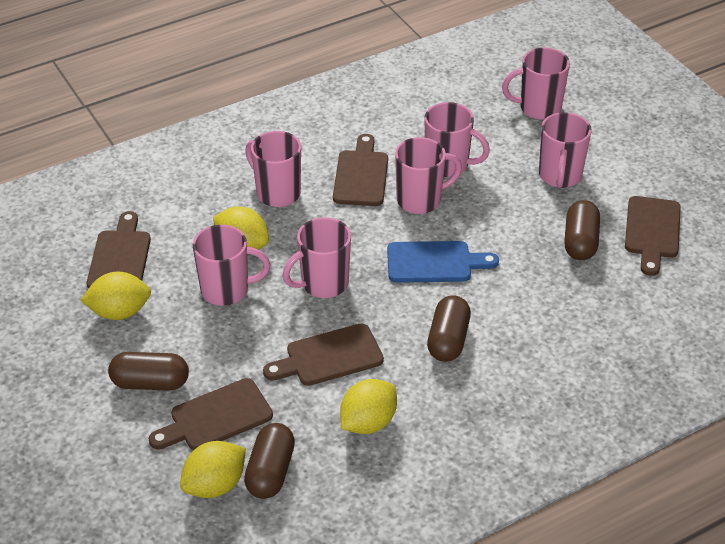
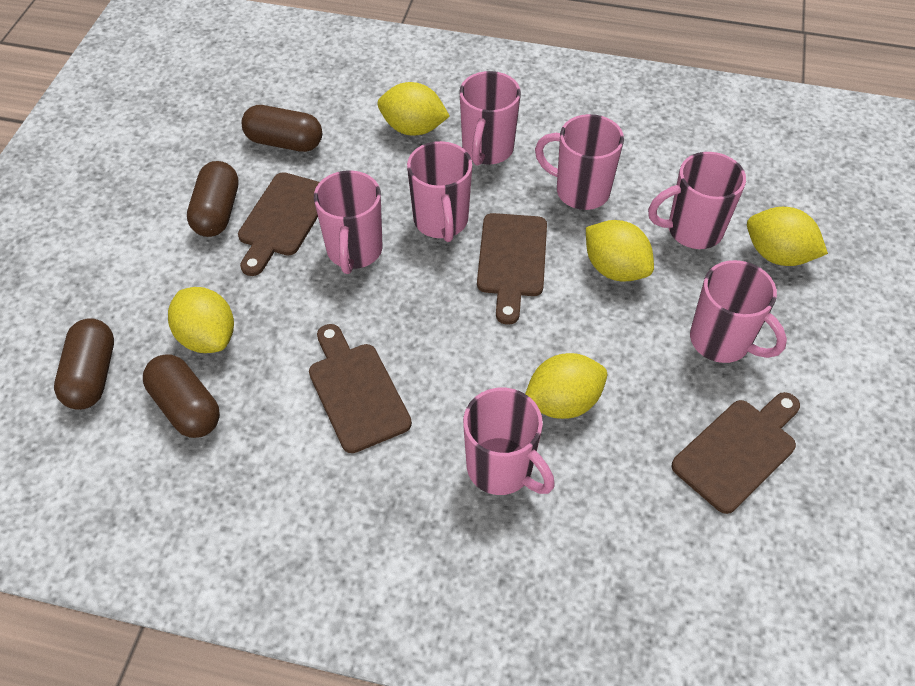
blue cutting board: [387,241,499,283] = 1 -> none = 0
brown cutting board: [87,211,151,289] [149,378,273,450] [263,324,384,386] [333,134,388,206] [625,196,681,276] = 5 -> [238,172,319,276] [309,324,412,453] [477,213,547,325] [671,392,800,514] = 4
yellow lemon: [80,272,151,320] [180,441,246,498] [213,206,269,250] [340,379,397,434] = 4 -> [168,287,234,353] [378,82,450,136] [525,353,607,419] [586,220,654,282] [747,207,828,266] = 5

